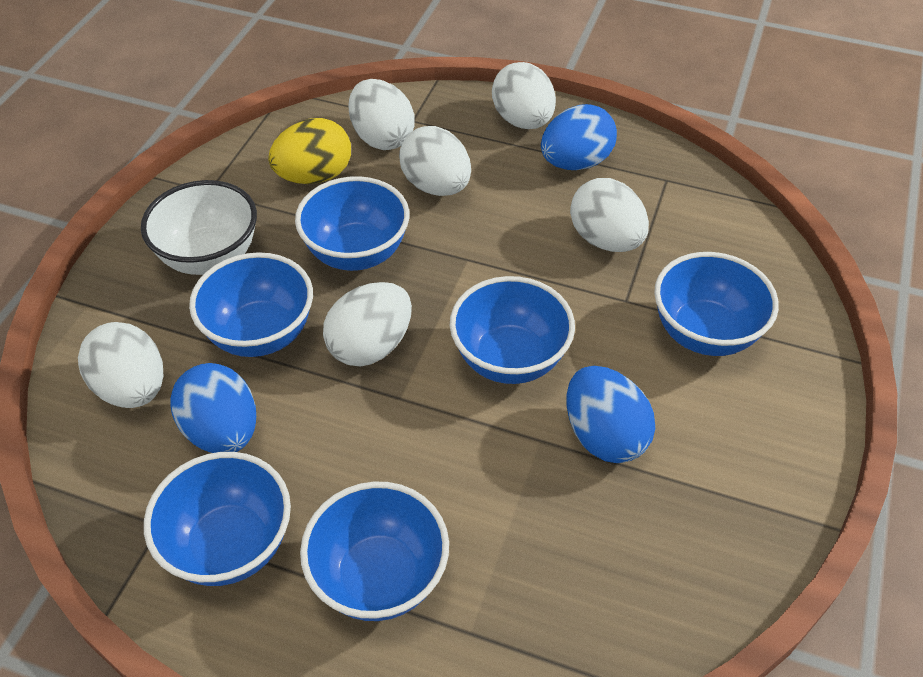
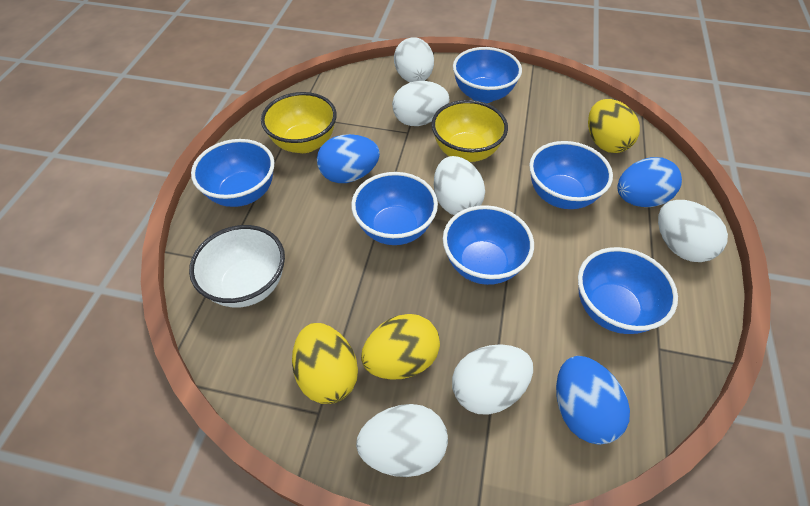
yellow bowl: none = 0 -> [261,92,337,153] [431,100,508,162] = 2
yellow egg: [268,118,351,184] = 1 -> [292,323,358,404] [361,314,440,380] [588,99,640,153] = 3

